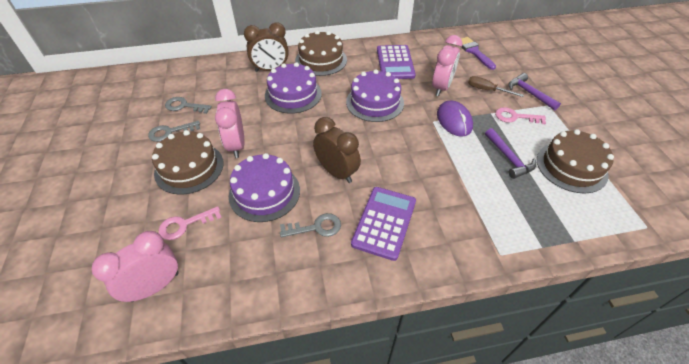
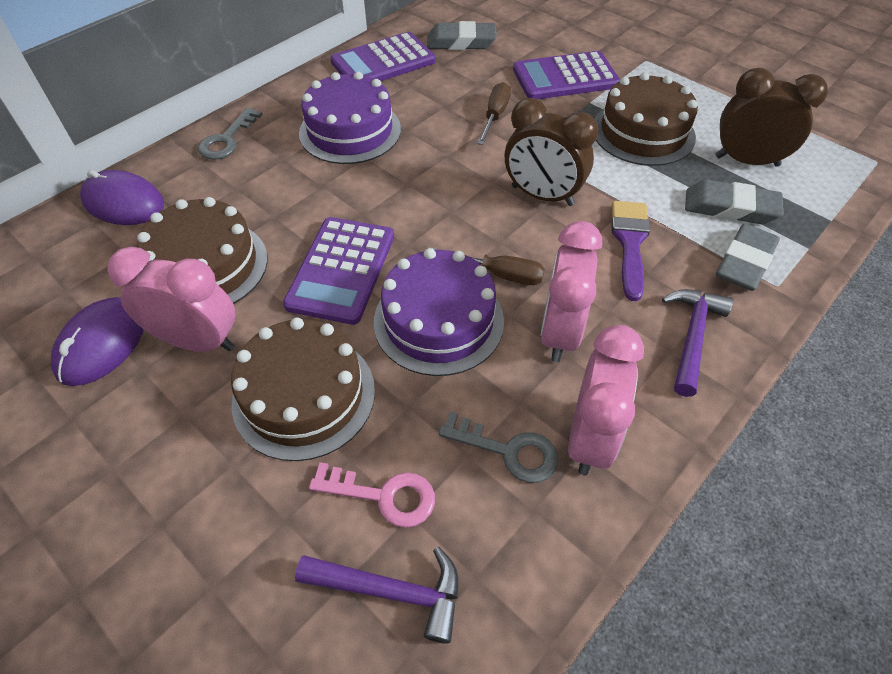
brown screwdriver: [468,76,524,97] = 1 -> [429,247,545,285] [477,82,511,145] = 2
grey eraser: none = 0 -> [427,21,497,50] [685,180,784,224] [716,223,780,291] = 3
grey key: [148,121,200,142] [165,97,212,114] [280,213,341,237] = 3 -> [198,108,263,160] [439,412,558,483] = 2
pink key: [159,206,222,240] [495,107,546,124] = 2 -> [309,463,435,528] = 1
purple cake: [229,153,300,222] [265,62,322,114] [346,69,404,122] = 3 -> [299,72,401,164] [374,248,504,376] = 2
purple calculator: [351,187,416,261] [377,45,416,79] = 2 -> [283,217,394,325] [330,32,436,81] [513,51,620,99] = 3
purple mouse: [437,101,473,137] = 1 -> [51,297,144,386] [80,170,164,225] = 2

